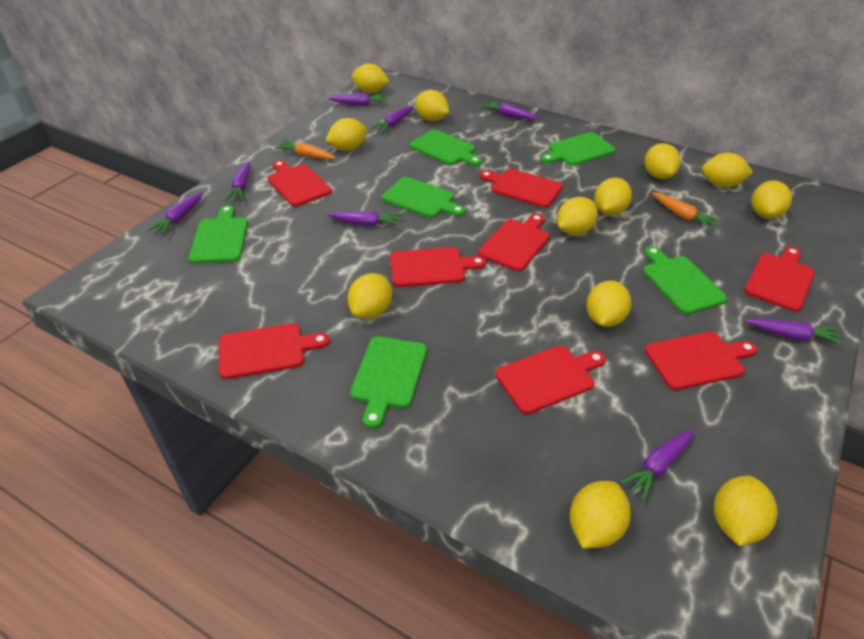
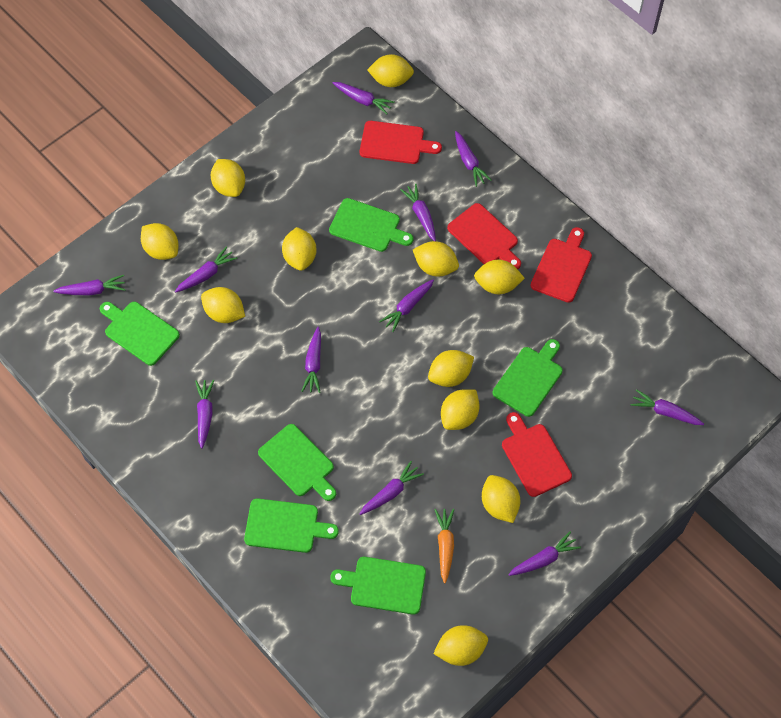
orange carrot: [275,140,336,160] [652,193,721,229] = 2 -> [434,509,454,583] = 1
purple carrot: [147,192,203,235] [225,162,251,201] [327,211,402,226] [329,93,387,106] [370,106,414,133] [480,101,538,120] [620,429,694,501] [745,319,844,345] = 8 -> [53,275,126,296] [175,246,237,293] [195,380,214,449] [301,327,321,393] [333,82,395,114] [359,461,424,515] [379,280,434,332] [400,183,436,241] [455,131,492,187] [508,531,581,576] [630,389,704,425] = 11
red cutting board: [219,323,330,379] [268,160,332,206] [390,247,486,287] [478,214,550,271] [479,169,563,208] [495,346,606,414] [645,332,757,390] [744,247,815,312] = 8 -> [360,121,442,164] [447,203,521,269] [502,412,572,497] [531,227,592,303] = 4
yellow lemon: [326,118,367,151] [347,273,392,319] [352,64,389,93] [415,90,449,121] [557,197,598,235] [570,481,631,548] [586,281,631,327] [594,177,632,216] [645,143,681,179] [702,153,753,188] [714,476,777,546] [751,180,792,219] = 12 -> [141,223,179,260] [201,287,245,323] [211,159,245,197] [282,227,317,271] [367,54,414,87] [413,241,459,276] [428,350,474,387] [433,625,488,666] [441,389,480,430] [474,260,525,294] [482,475,520,523] = 11

